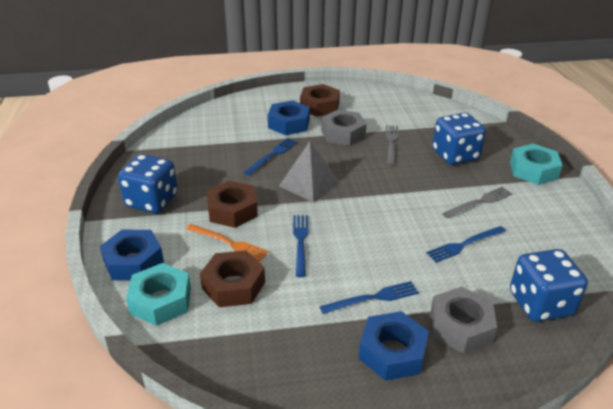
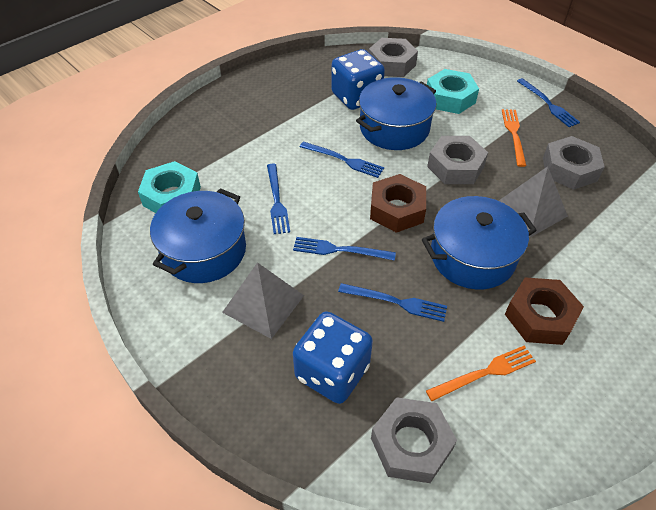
blue dice: [118,154,178,213] [432,113,486,165] [510,249,588,322] = 3 -> [293,311,373,404] [331,49,385,110] = 2
blue fork: [244,138,298,175] [293,215,309,277] [320,281,419,314] [426,226,506,263] = 4 -> [267,164,290,234] [293,237,396,261] [300,141,384,178] [338,283,447,322] [517,78,580,127] = 5
blue nut: [100,230,164,281] [268,100,310,135] [359,311,429,381] = 3 -> none = 0
blue pot: none = 0 -> [150,188,246,283] [356,77,436,150] [422,196,537,290] = 3
brown nut: [200,250,265,307] [207,181,258,228] [300,84,340,117] = 3 -> [370,174,426,233] [505,277,584,345] = 2
grey fork: [385,125,398,165] [442,187,512,218] = 2 -> none = 0
grey nut: [321,110,366,146] [431,287,497,354] = 2 -> [369,38,418,77] [371,397,457,483] [427,136,488,184] [543,136,604,190] = 4
grey pyramid: [279,141,340,203] = 1 -> [222,262,304,339] [499,166,568,237] = 2
orange fork: [186,224,269,262] = 1 -> [426,346,536,401] [502,109,527,167] = 2

